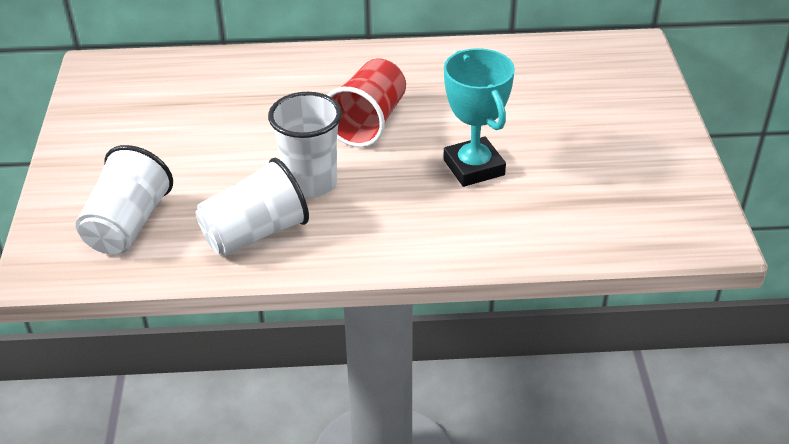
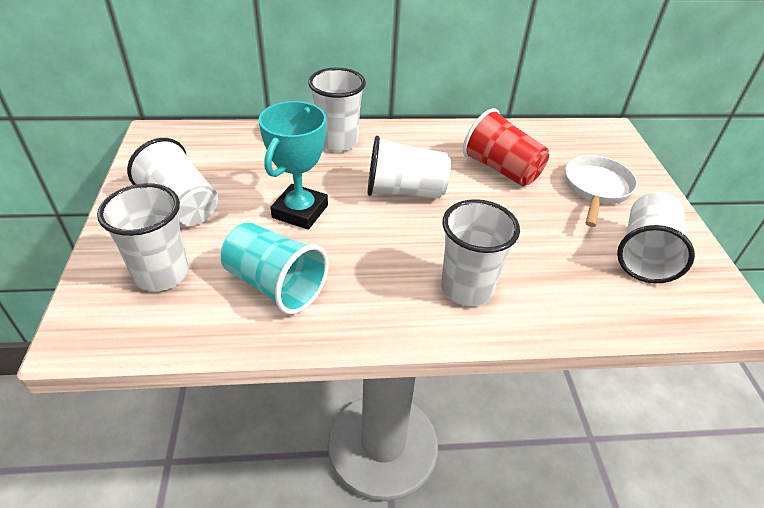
turquoise cup: none = 0 -> [220,222,329,314] = 1
white cup: [76,145,173,254] [195,158,309,256] [268,92,342,198] = 3 -> [97,183,189,292] [127,138,218,227] [308,68,366,152] [367,136,451,198] [441,199,520,307] [617,192,695,283] = 6
white pan: none = 0 -> [565,155,638,227] = 1

